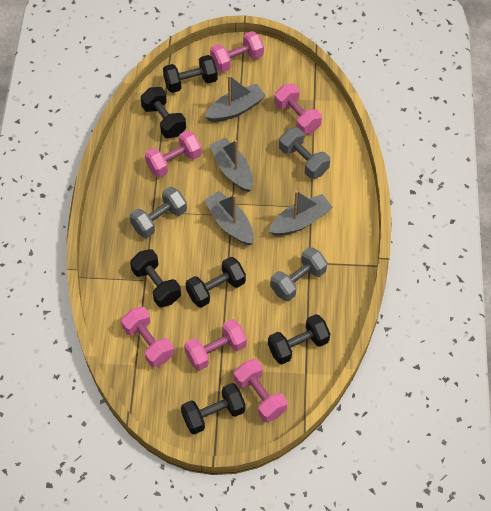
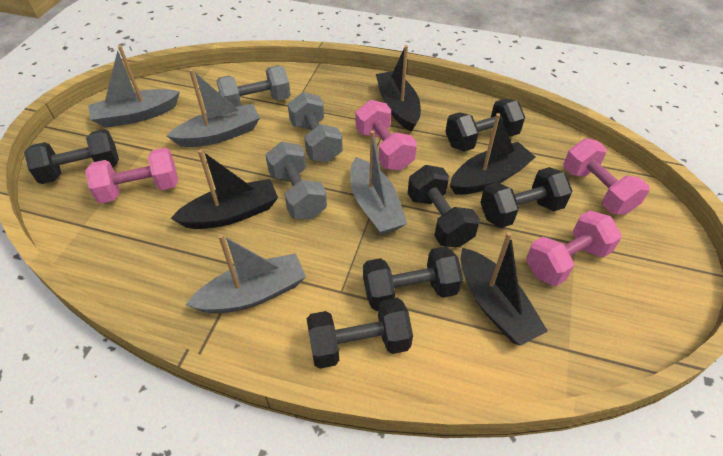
black boat: none = 0 -> [171,149,278,229] [376,45,421,132] [450,113,535,195] [461,232,548,346] = 4
pink dumbbell: [121,307,174,367] [145,131,202,178] [184,319,247,371] [210,31,264,72] [234,359,287,422] [274,84,322,135] = 6 -> [85,148,178,203] [356,100,417,171] [526,210,622,286] [563,138,649,215] = 4

